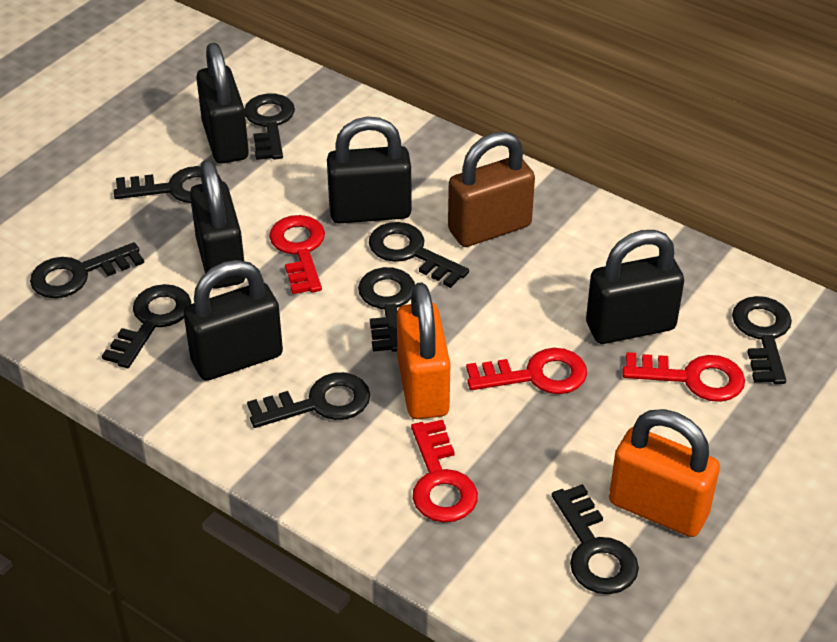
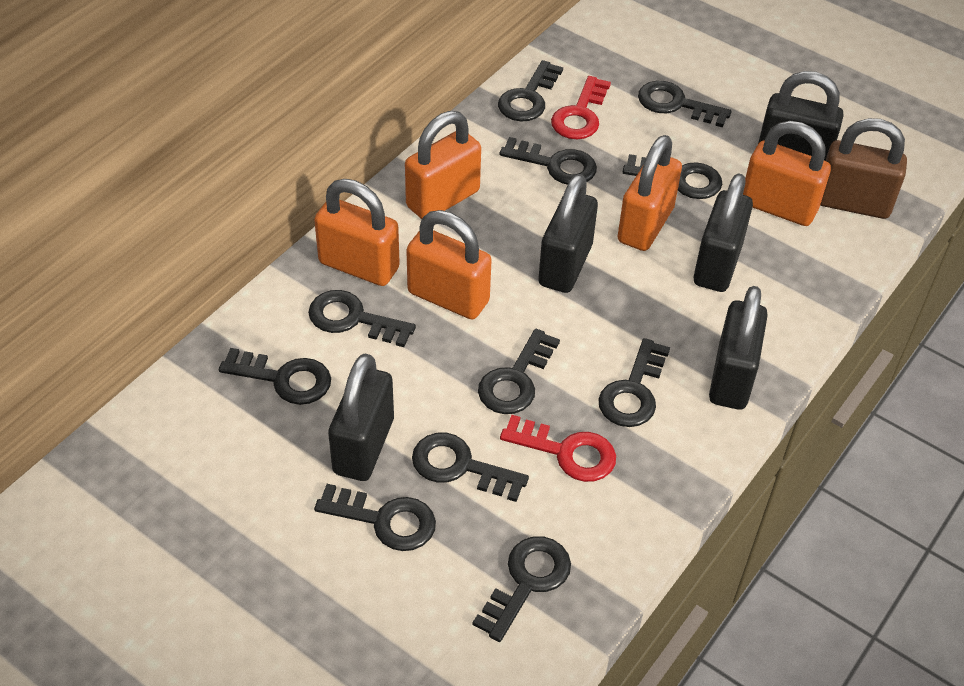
black key: [30,242,144,298] [102,284,191,368] [114,166,222,203] [244,94,295,160] [247,372,370,428] [358,267,415,352] [369,222,469,288] [552,484,639,594] [732,296,792,384] = 9 -> [219,348,331,405] [308,290,416,347] [314,484,436,551] [412,433,529,502] [473,536,571,642] [478,329,560,414] [498,60,563,122] [500,137,597,185] [598,338,670,427] [623,154,723,199] [638,81,732,128] = 11
orange padlock: [397,282,450,419] [609,409,720,537] = 2 -> [314,179,400,286] [405,111,481,219] [406,210,492,319] [617,135,682,251] [743,121,831,226] = 5
red key: [269,215,325,294] [411,420,478,522] [466,348,587,394] [623,352,745,402] = 4 -> [500,415,616,482] [551,76,611,139] = 2

